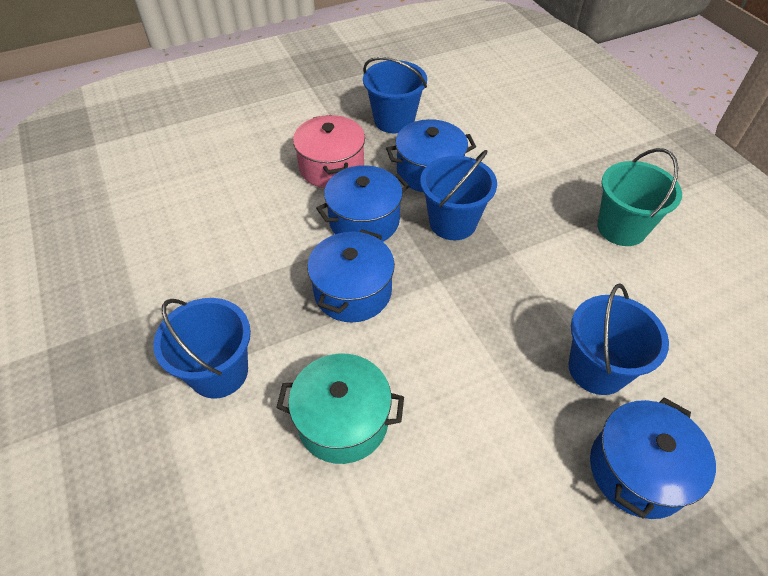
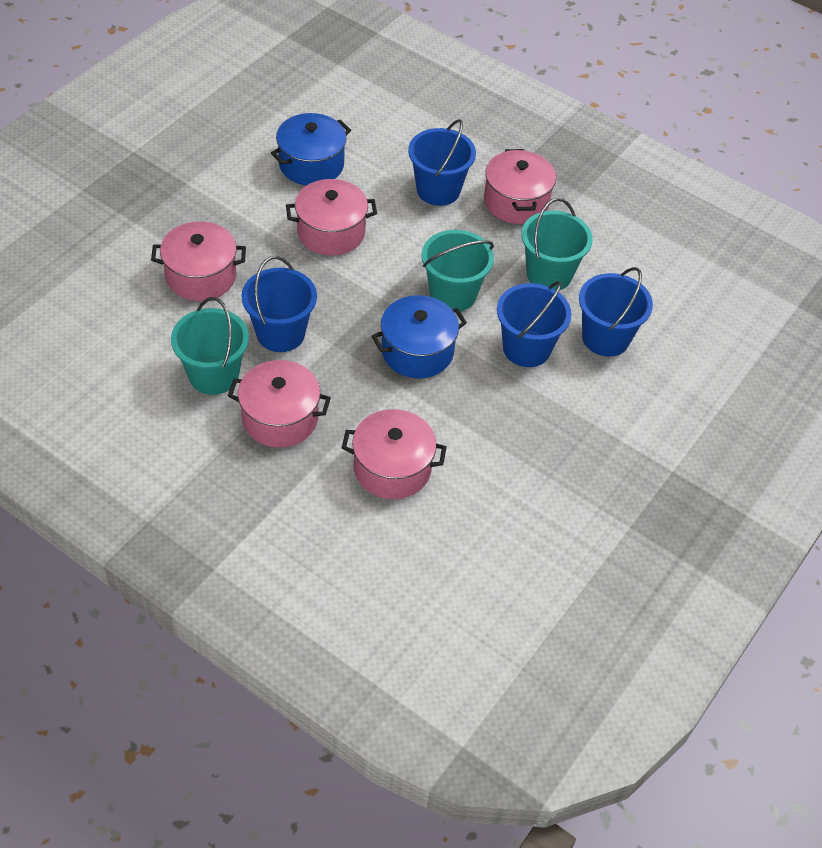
blue pot: [307,229,395,322] [316,165,409,242] [386,119,476,192] [590,397,716,519] = 4 -> [271,113,351,186] [372,295,467,378] = 2
pink pot: [293,115,365,188] = 1 -> [151,221,246,301] [228,360,331,448] [286,179,377,255] [342,409,447,499] [484,149,556,224] = 5
turquoise bucket: [597,148,682,246] = 1 -> [171,297,249,395] [421,230,494,311] [521,198,593,290] = 3
turquoise pot: [276,354,404,464] = 1 -> none = 0

